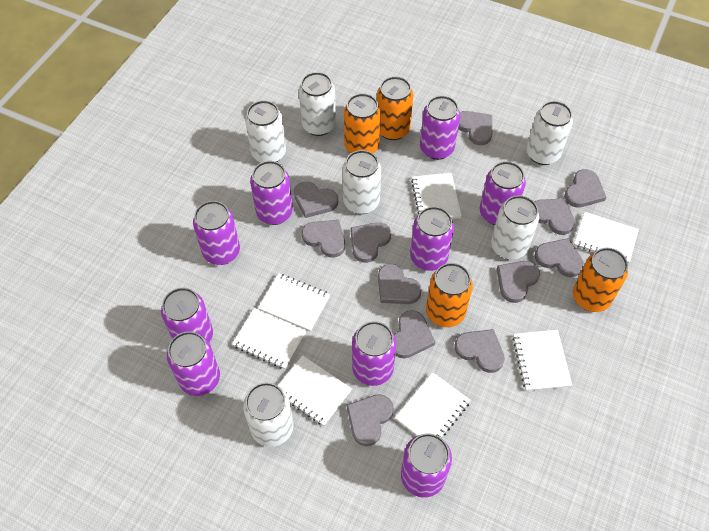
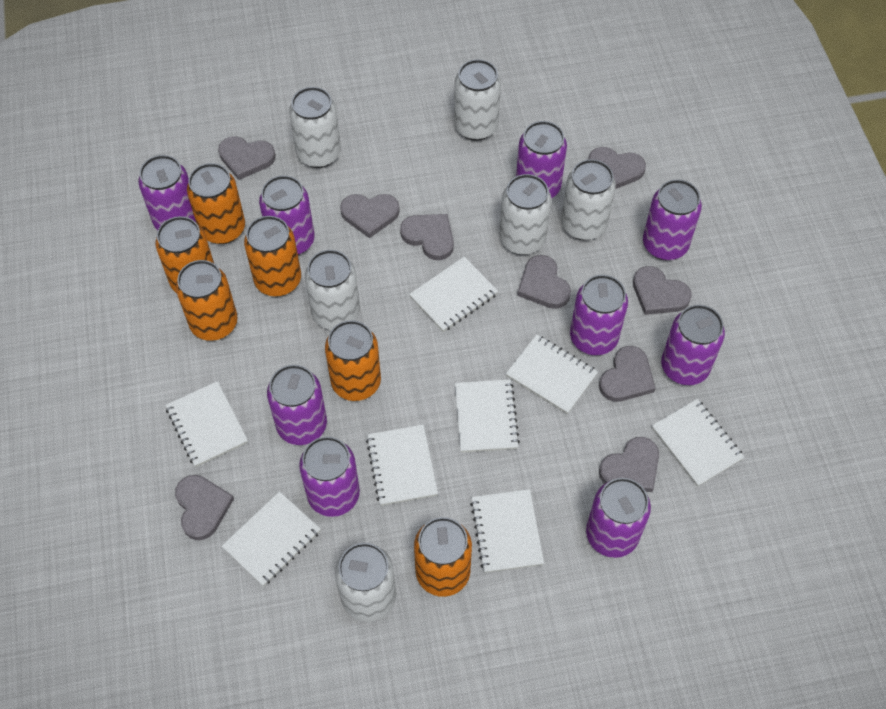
grey heart: [294,182,338,218] [302,220,345,257] [347,394,394,446] [350,222,391,263] [378,264,422,304] [394,310,435,358] [454,329,505,373] [458,111,493,145] [497,261,540,303] [534,198,575,235] [534,238,584,277] [564,169,606,208] = 12 -> [175,475,234,540] [218,136,276,180] [340,194,400,238] [400,214,454,260] [517,255,571,309] [588,147,646,189] [599,346,656,402] [599,437,659,492] [633,266,692,315] = 9
orange can: [344,93,381,153] [377,76,413,140] [426,263,473,327] [573,248,628,312] = 4 -> [156,216,214,292] [176,260,238,341] [187,163,245,244] [244,216,301,297] [325,320,381,401] [414,517,472,597] = 6
white notebook: [232,308,306,369] [258,273,330,332] [278,355,352,426] [395,372,471,438] [411,173,462,219] [512,330,572,391] [574,212,639,264] = 7 -> [165,381,248,467] [222,491,321,587] [366,425,438,506] [409,257,498,332] [455,379,520,453] [470,489,544,573] [506,334,598,414] [652,399,744,487] = 8

